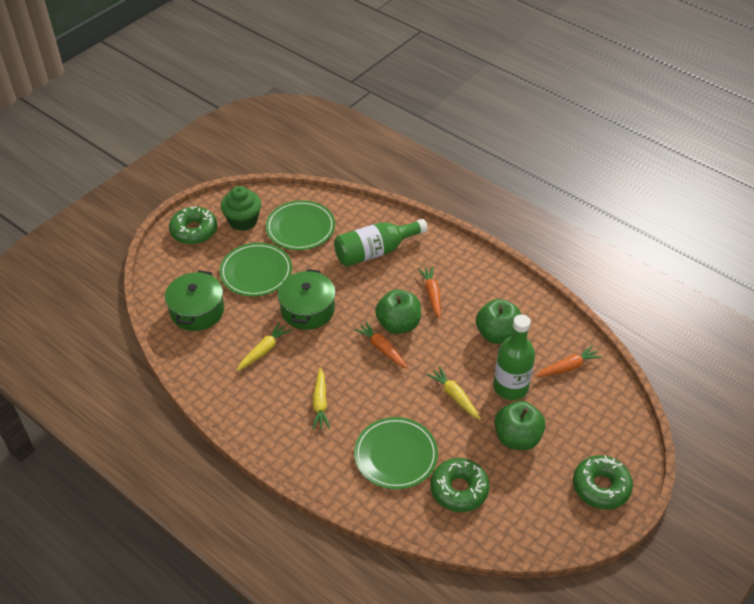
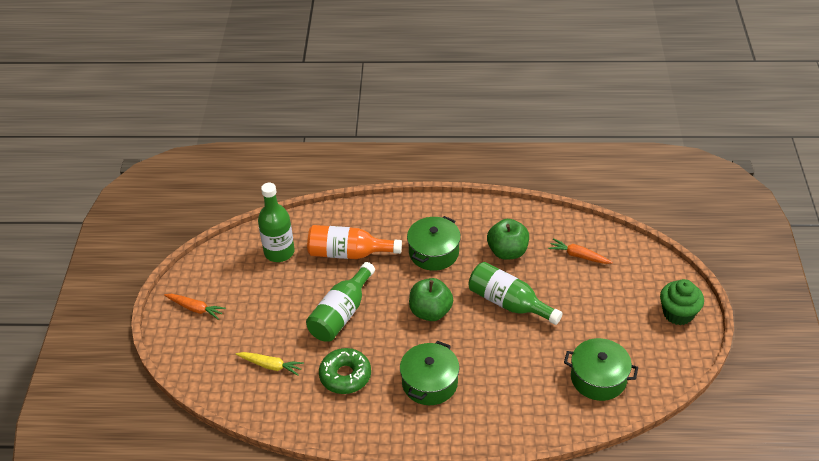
green apple: [375,289,421,334] [476,299,521,344] [495,401,546,450] = 3 -> [409,278,453,321] [487,219,529,260] = 2
green bottle: [334,219,428,267] [493,314,535,400] = 2 -> [258,183,295,262] [306,262,375,342] [468,262,563,325] = 3
green donut: [169,206,217,244] [430,458,490,512] [573,455,633,510] = 3 -> [319,348,371,394] = 1
green plate: [219,243,292,296] [266,200,335,250] [354,417,438,489] = 3 -> none = 0
green pot: [165,270,224,331] [278,269,336,330] = 2 -> [400,341,460,405] [407,216,461,271] [564,338,638,401] = 3
orange bottle: none = 0 -> [307,225,402,259] = 1
orange carrot: [354,321,408,368] [418,266,441,319] [536,345,602,377] = 3 -> [164,294,226,320] [548,238,613,264] = 2
yellow carrot: [236,322,291,371] [312,367,330,429] [427,366,481,420] = 3 -> [236,352,304,376] = 1

